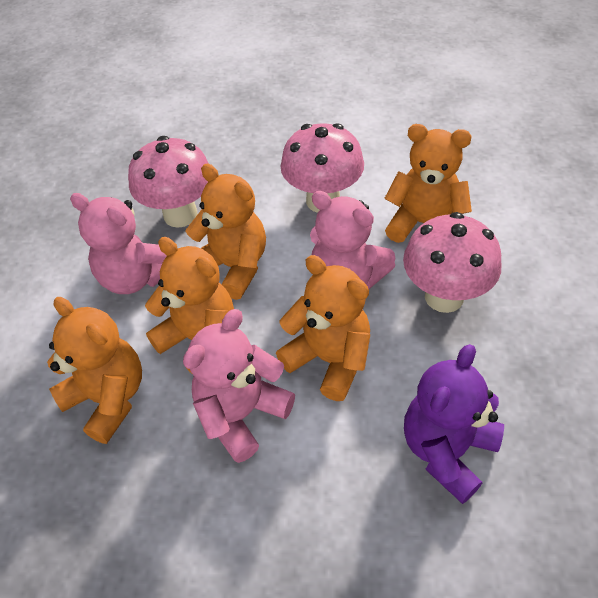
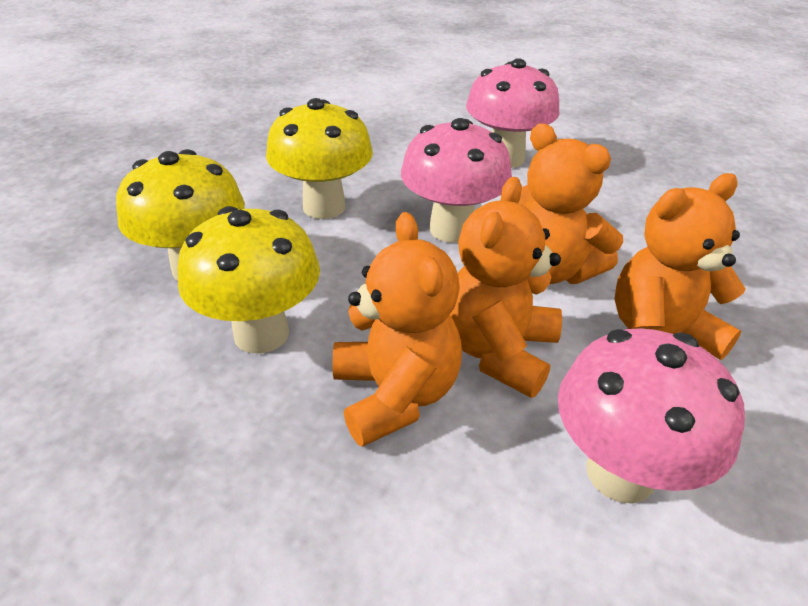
orange teddy bear: [47,297,142,444] [145,237,234,373] [186,164,266,300] [276,255,370,401] [384,124,472,243] = 5 -> [332,212,462,447] [450,177,562,398] [518,123,623,284] [614,173,746,360] = 4
pink teddy bear: [70,193,167,294] [183,309,295,463] [310,191,396,289] = 3 -> none = 0
purple teddy bear: [404,344,504,504] = 1 -> none = 0
yellow mushroom: none = 0 -> [116,149,245,281] [178,206,320,354] [266,98,373,219] = 3

